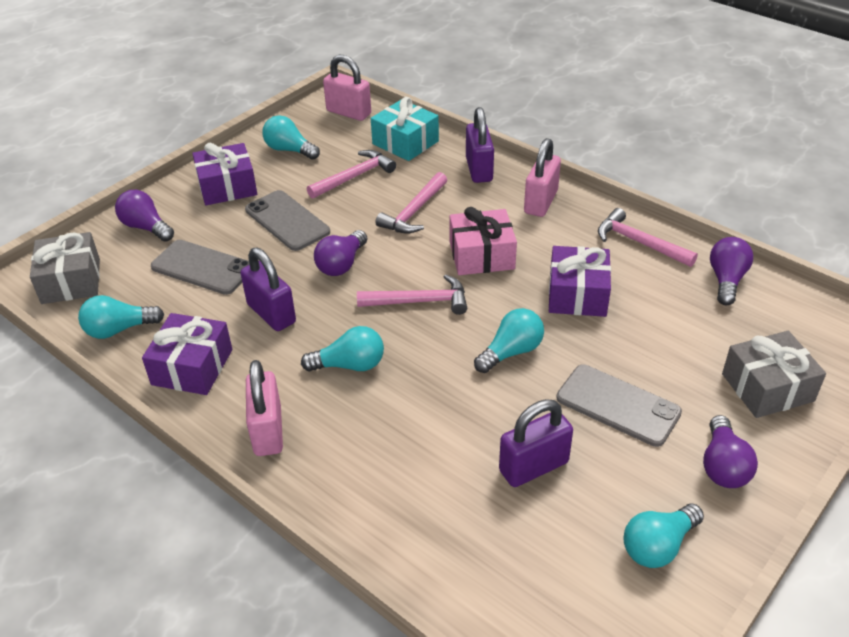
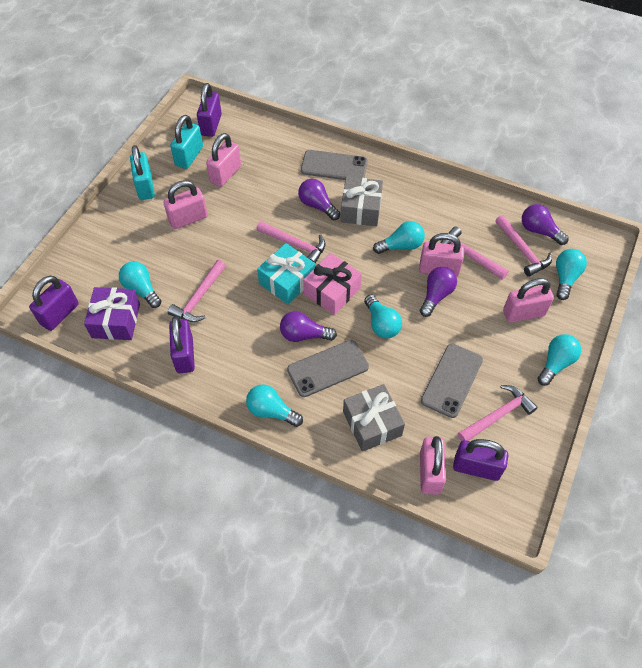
pink hammer: [307,150,396,199] [357,274,467,315] [375,172,447,233] [598,208,698,267] = 4 -> [168,260,226,322] [256,221,326,264] [441,226,509,280] [458,385,538,441] [495,215,552,277] = 5
pink padlock: [246,360,283,456] [323,55,371,121] [524,138,561,217] = 3 -> [164,180,208,229] [206,133,241,187] [419,233,464,277] [420,436,446,495] [503,278,554,323] = 5
purple gift: [142,313,232,395] [192,143,257,205] [549,246,611,317] = 3 -> [84,287,140,340] = 1
purple padlock: [240,247,296,331] [466,107,494,183] [499,399,573,487] = 3 -> [29,276,79,331] [169,316,195,373] [197,83,222,137] [453,439,508,481] = 4
turquoise light bulb: [78,295,164,339] [262,115,320,160] [301,326,384,372] [474,308,544,373] [624,504,704,568] = 5 -> [119,261,161,308] [246,384,303,427] [364,295,402,338] [373,221,425,254] [538,334,581,386] [556,249,587,300] = 6
turquoise padlock: none = 0 -> [130,145,155,200] [170,115,203,169] = 2

